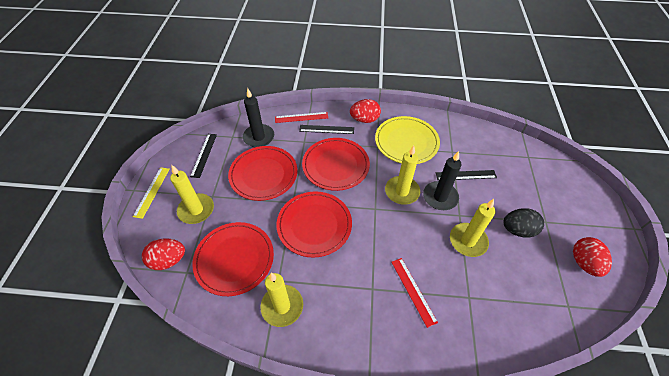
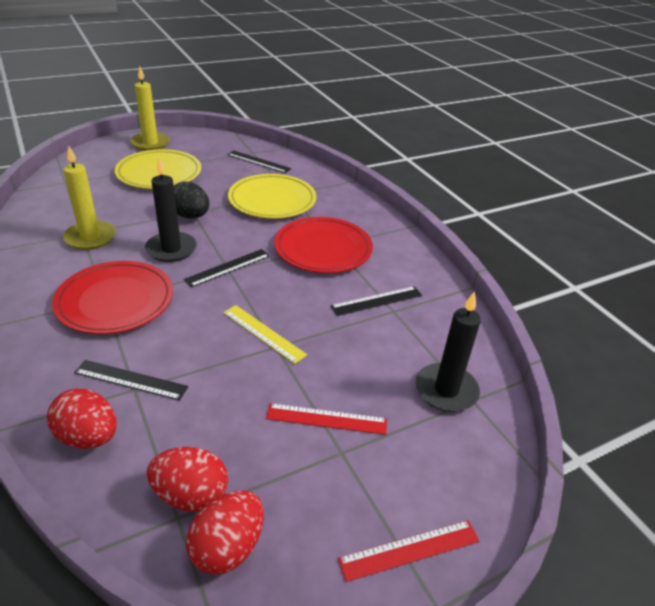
black ruler: [190,134,217,178] [299,125,354,134] [436,170,497,181] = 3 -> [74,360,188,401] [184,249,270,287] [227,151,291,173] [331,286,422,316] = 4
red plate: [192,222,274,296] [228,146,297,201] [277,192,352,258] [302,138,370,191] = 4 -> [52,261,173,334] [274,217,373,273] = 2
yellow candle: [170,165,214,224] [260,273,303,327] [385,145,420,205] [450,199,495,257] = 4 -> [63,145,116,250] [130,66,170,151] = 2
yellow plate: [375,116,440,164] = 1 -> [115,149,201,189] [228,174,316,219] = 2

